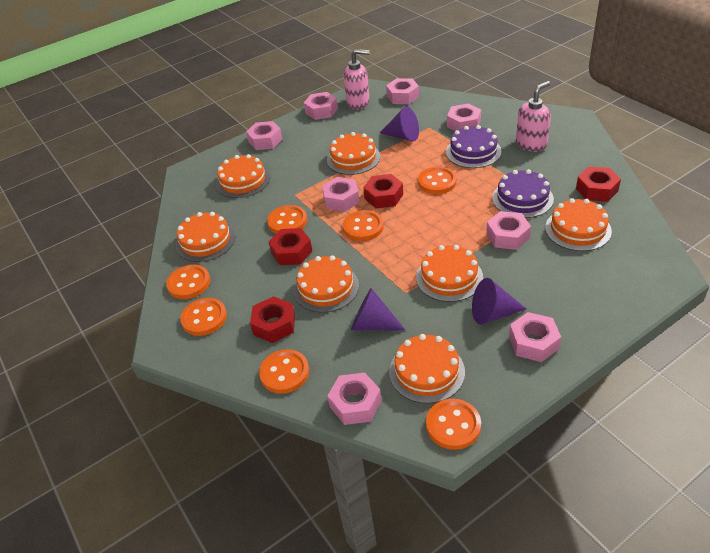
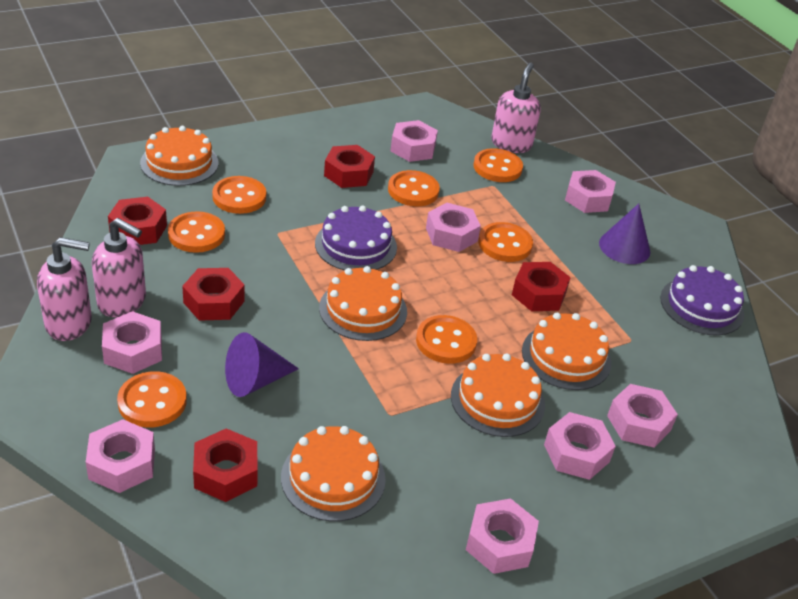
orange cake: [176,212,236,262] [216,154,270,198] [294,255,359,313] [327,132,380,175] [389,334,465,404] [416,245,483,302] [545,198,612,251] = 7 -> [140,126,219,186] [281,426,386,522] [319,266,407,341] [451,353,545,437] [522,313,611,390] = 5
pink soap dispenser: [344,49,370,110] [516,81,551,152] = 2 -> [37,237,92,341] [92,218,146,317] [491,63,541,153] = 3
purple cone: [351,288,406,331] [380,107,419,141] [472,278,526,325] = 3 -> [225,332,299,397] [599,204,650,264] = 2
red nut: [250,296,295,343] [269,228,312,265] [363,174,403,208] [576,167,621,202] = 4 -> [108,197,167,245] [182,268,245,321] [193,428,258,502] [324,145,375,188] [512,262,571,311] = 5

